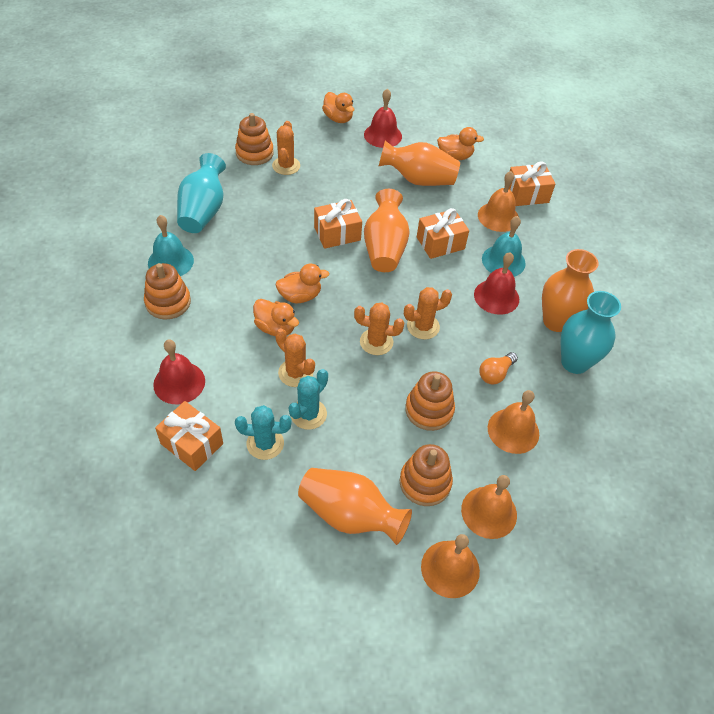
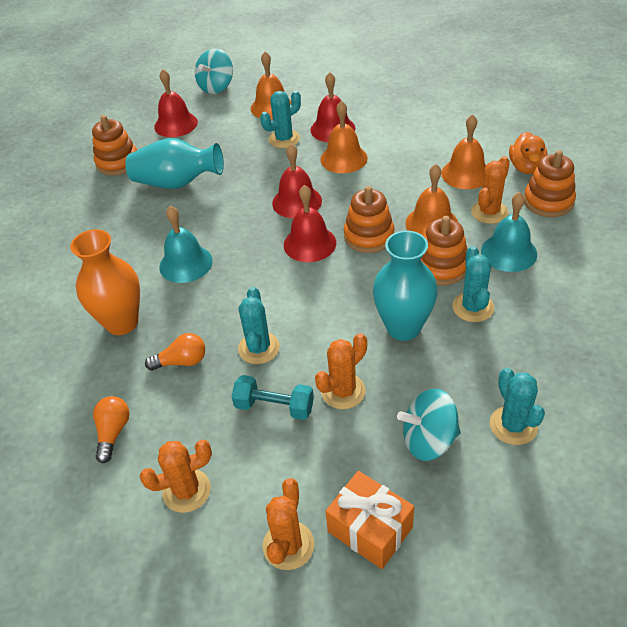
orange duck: [253,299,299,336] [275,264,329,303] [322,92,354,123] [437,127,484,160] = 4 -> [509,132,547,174] = 1
orange gift: [155,401,223,471] [314,199,362,249] [417,208,469,259] [509,161,555,206] = 4 -> [325,471,414,569] = 1
orange light bulb: [479,352,518,384] = 1 -> [93,396,130,463] [145,333,205,371] = 2
orange vase: [298,468,412,545] [364,189,410,272] [379,141,460,186] [542,249,599,332] = 4 -> [70,229,140,335] = 1
red bell: [153,339,205,404] [364,89,402,148] [474,252,519,315] = 3 -> [154,69,198,137] [272,144,322,218] [284,185,336,262] [310,72,355,142] = 4
turquoise cactus: [235,405,292,460] [289,369,328,430] = 2 -> [238,287,280,364] [260,91,301,148] [452,246,494,322] [490,368,545,445] = 4
turquoise dumbbell: none = 0 -> [232,375,314,420] = 1
turquoise spinning top: none = 0 -> [195,49,233,94] [397,389,461,461] = 2

